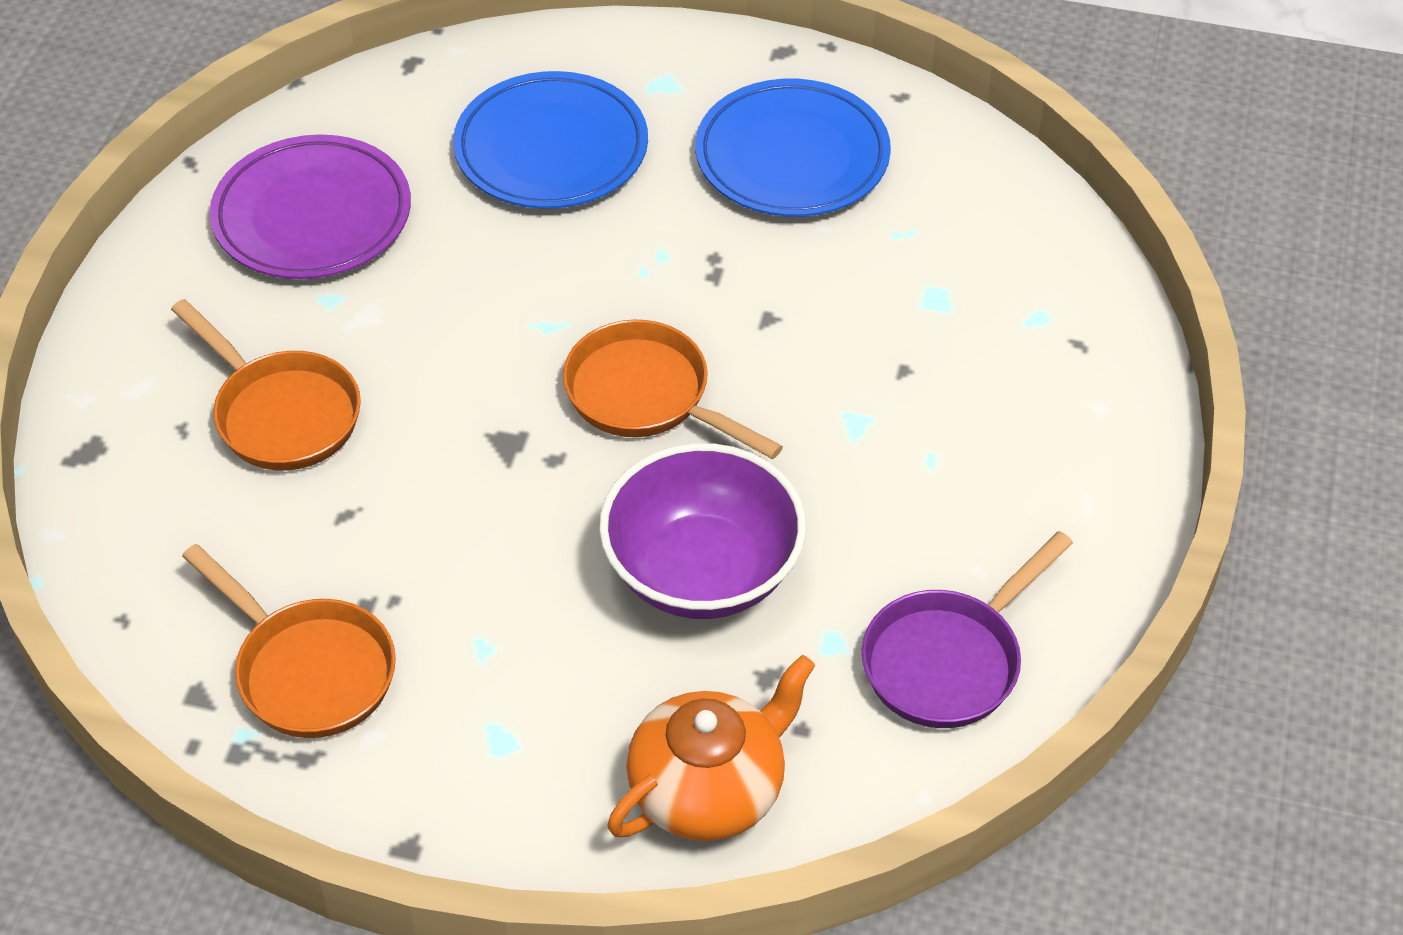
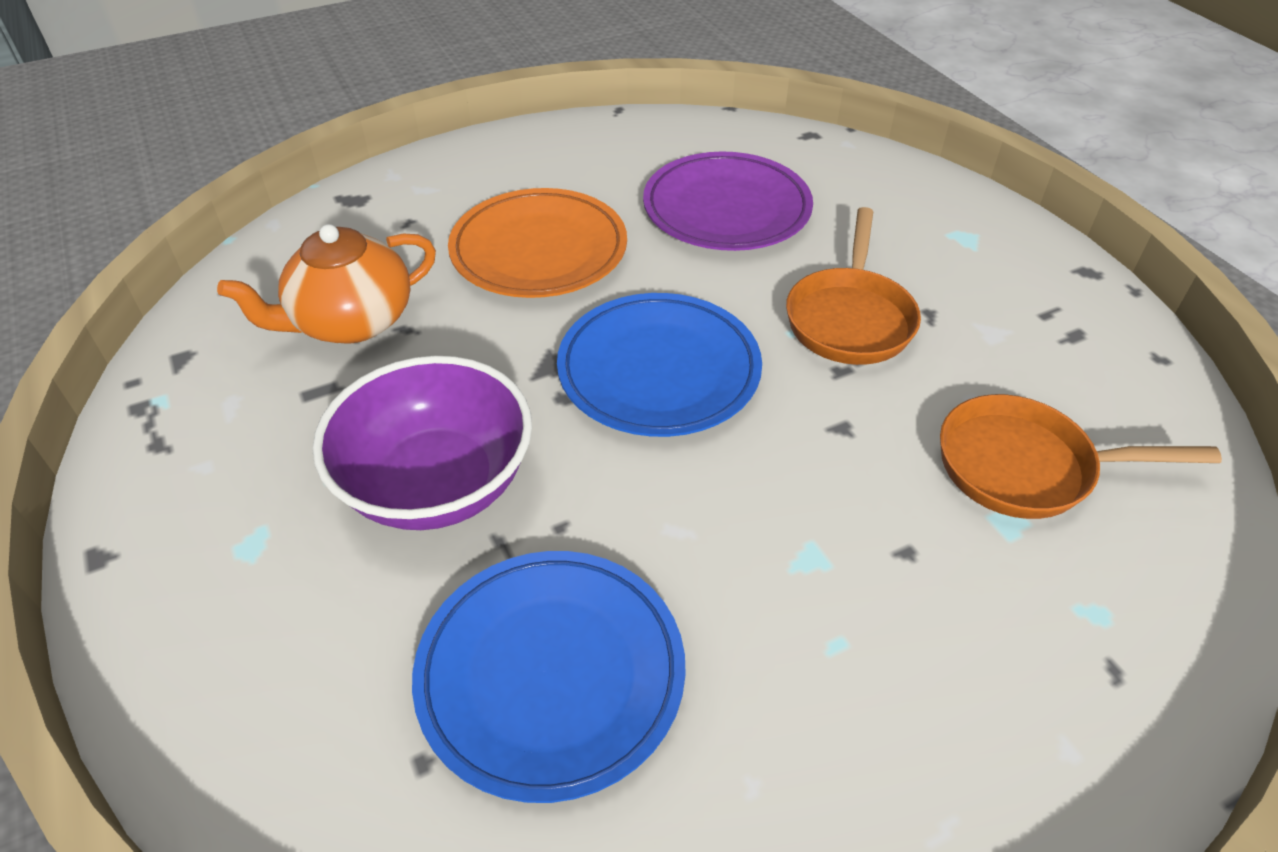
orange pan: [171,299,361,471] [182,544,396,738] [563,320,783,459] = 3 -> [786,207,921,365] [940,394,1222,519] = 2
orange plate: none = 0 -> [448,188,627,298] = 1
purple pan: [862,531,1073,728] = 1 -> none = 0

